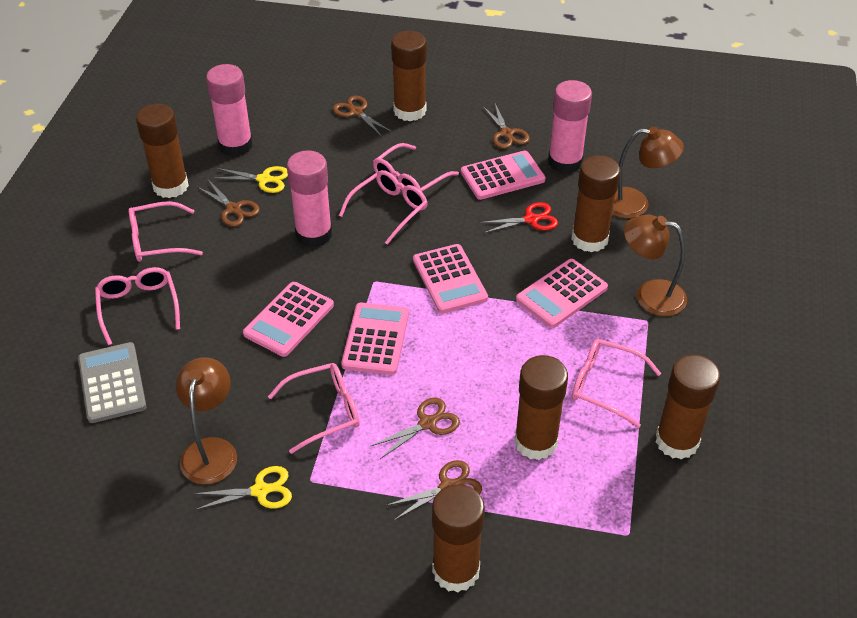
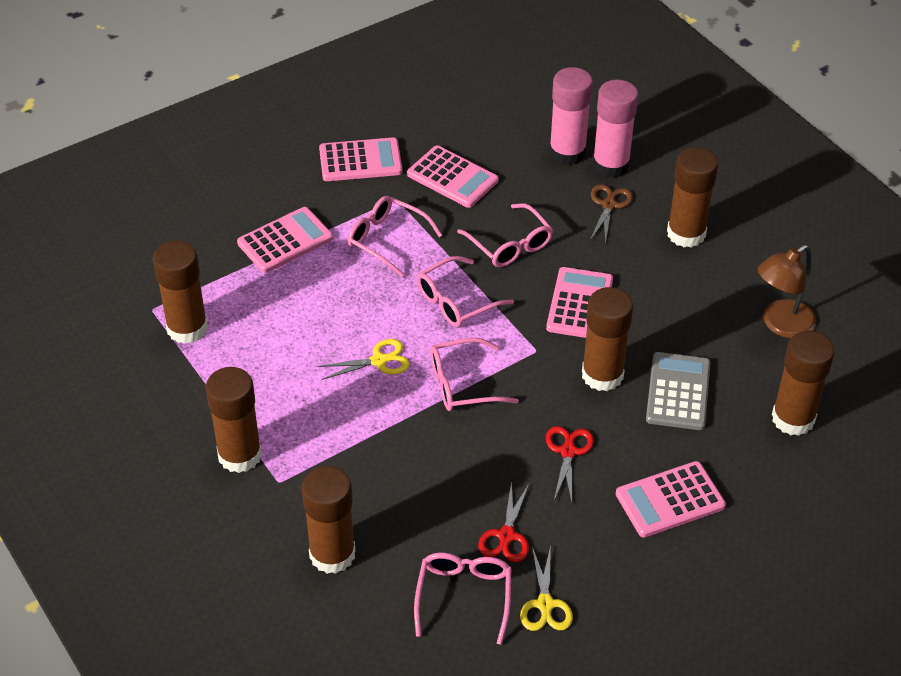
brown lamp: [176,357,237,484] [612,127,684,218] [624,215,687,316] = 3 -> [758,245,816,338] = 1
brown scissors: [196,180,260,227] [333,96,392,137] [371,398,460,459] [385,460,482,520] [483,104,530,149] = 5 -> [590,184,633,244] = 1
pink glasses: [95,267,180,345] [129,201,203,262] [268,363,360,454] [339,170,428,245] [373,143,459,192] [572,339,661,428] = 6 -> [348,196,442,277] [414,553,511,645] [417,256,514,327] [430,337,519,411] [457,203,553,267] = 5
pink glue stick: [206,64,253,157] [287,150,332,247] [548,80,592,173] = 3 -> [549,67,593,165] [593,80,638,178] = 2
red scissors: [478,202,558,233] = 1 -> [478,480,529,563] [546,426,594,503] = 2

